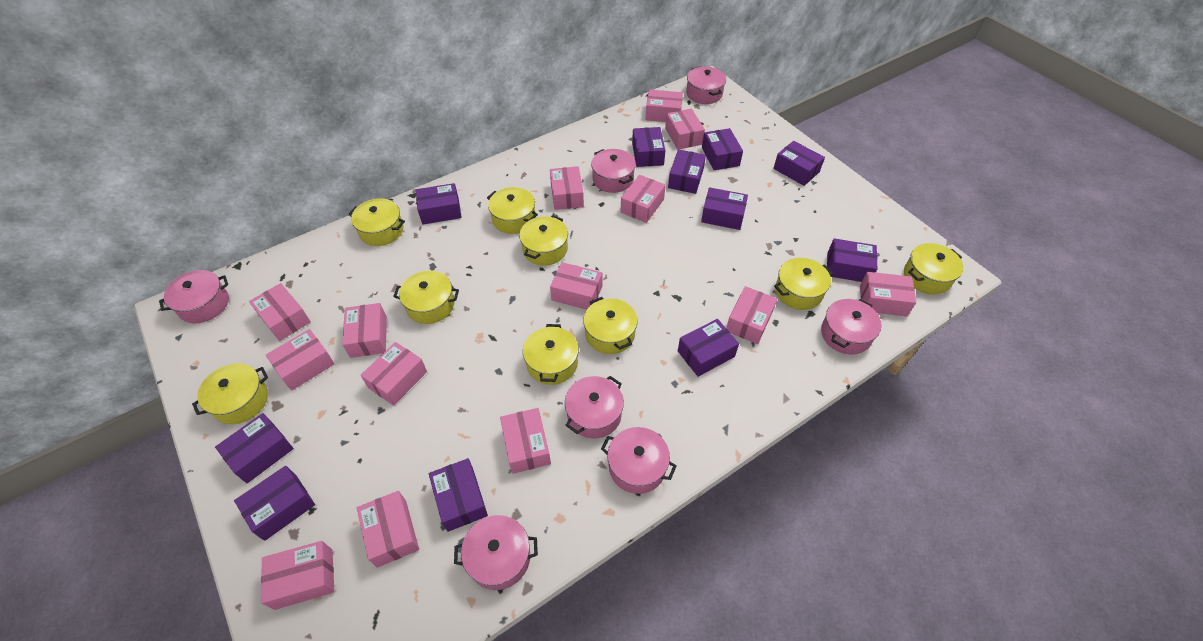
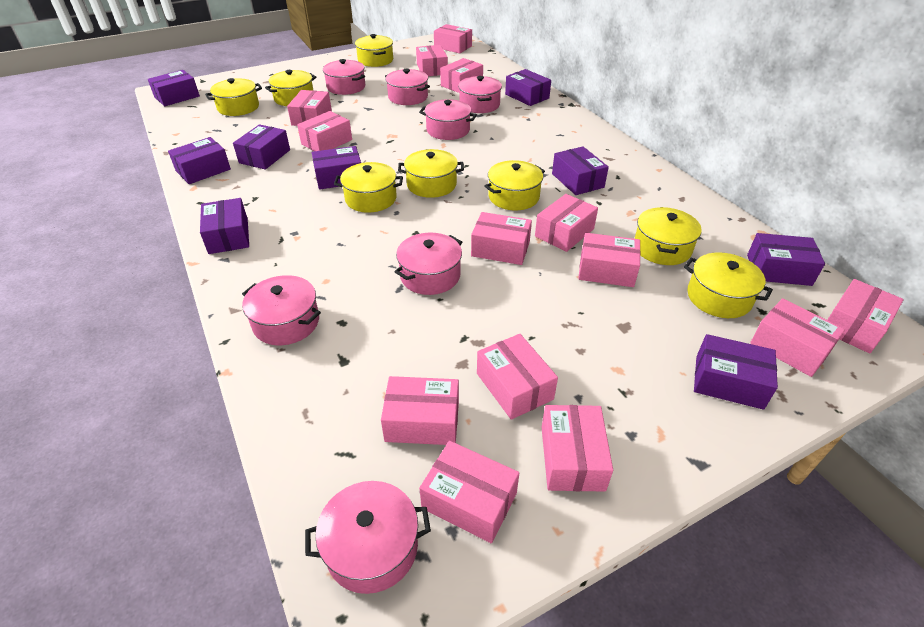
purple box: [215,413,294,483] [234,466,315,541] [416,183,462,225] [429,458,488,532] [632,127,666,167] [668,149,706,194] [678,319,739,377] [701,187,748,230] [702,128,743,170] [773,141,825,186] [827,239,877,282] = 11 -> [148,70,200,106] [168,137,231,184] [200,198,249,254] [233,124,290,169] [312,146,361,190] [505,69,551,106] [552,146,609,195] [694,334,778,410] [747,233,825,286] = 9
yellow pot: [192,363,268,424] [348,198,405,246] [393,271,459,324] [487,187,538,234] [519,215,568,266] [523,324,579,385] [583,297,638,354] [774,258,833,310] [904,243,963,294] = 9 -> [205,78,262,116] [265,70,317,106] [334,162,403,213] [355,34,393,67] [398,149,464,198] [484,160,545,210] [634,207,702,265] [684,252,773,318] = 8

